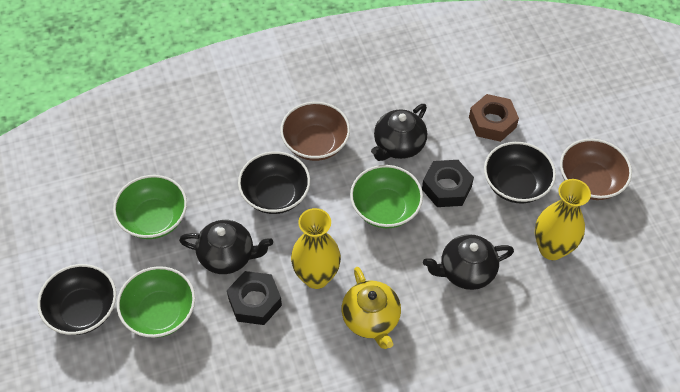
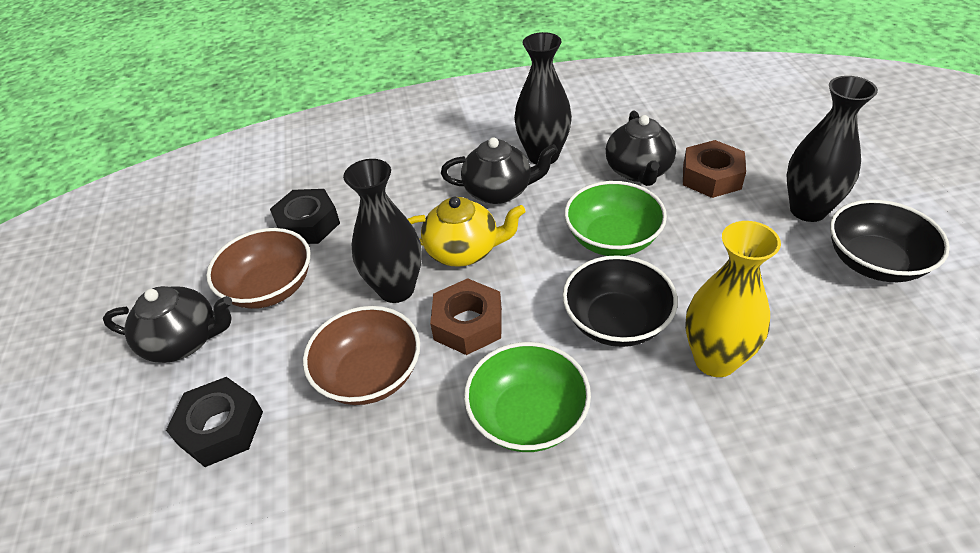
black bowl: [37,264,116,335] [238,151,310,214] [484,142,556,203] = 3 -> [562,255,678,347] [830,199,950,282] = 2
black vase: none = 0 -> [343,159,422,303] [514,32,572,164] [786,76,878,222] = 3
brown nut: [469,94,519,142] = 1 -> [430,278,502,355] [683,140,746,198] = 2
green bowl: [113,175,187,239] [117,266,195,338] [350,165,423,228] = 3 -> [464,342,591,452] [564,181,667,256] = 2
yellow vase: [291,208,341,289] [535,179,591,260] = 2 -> [685,221,781,377] = 1

